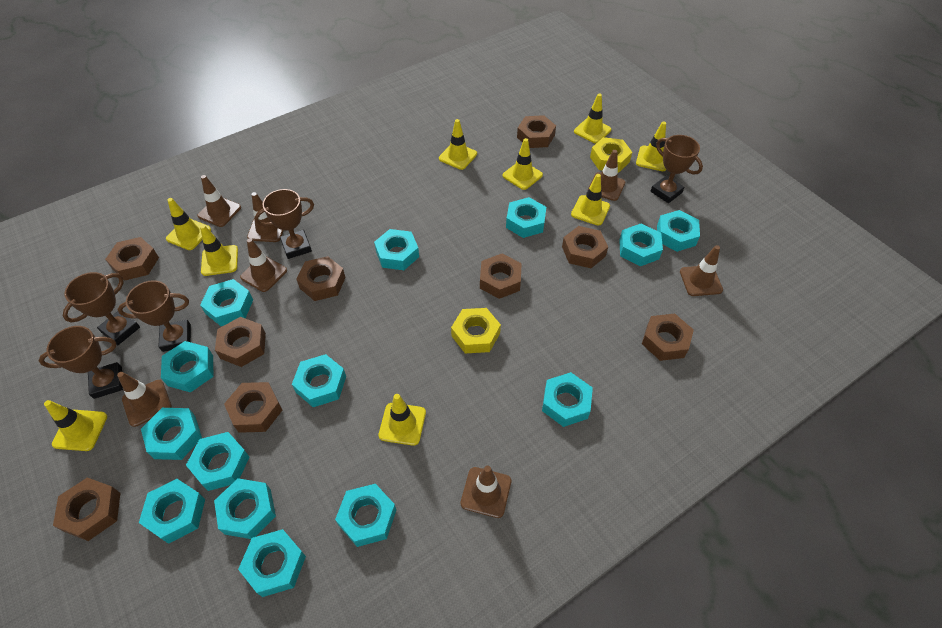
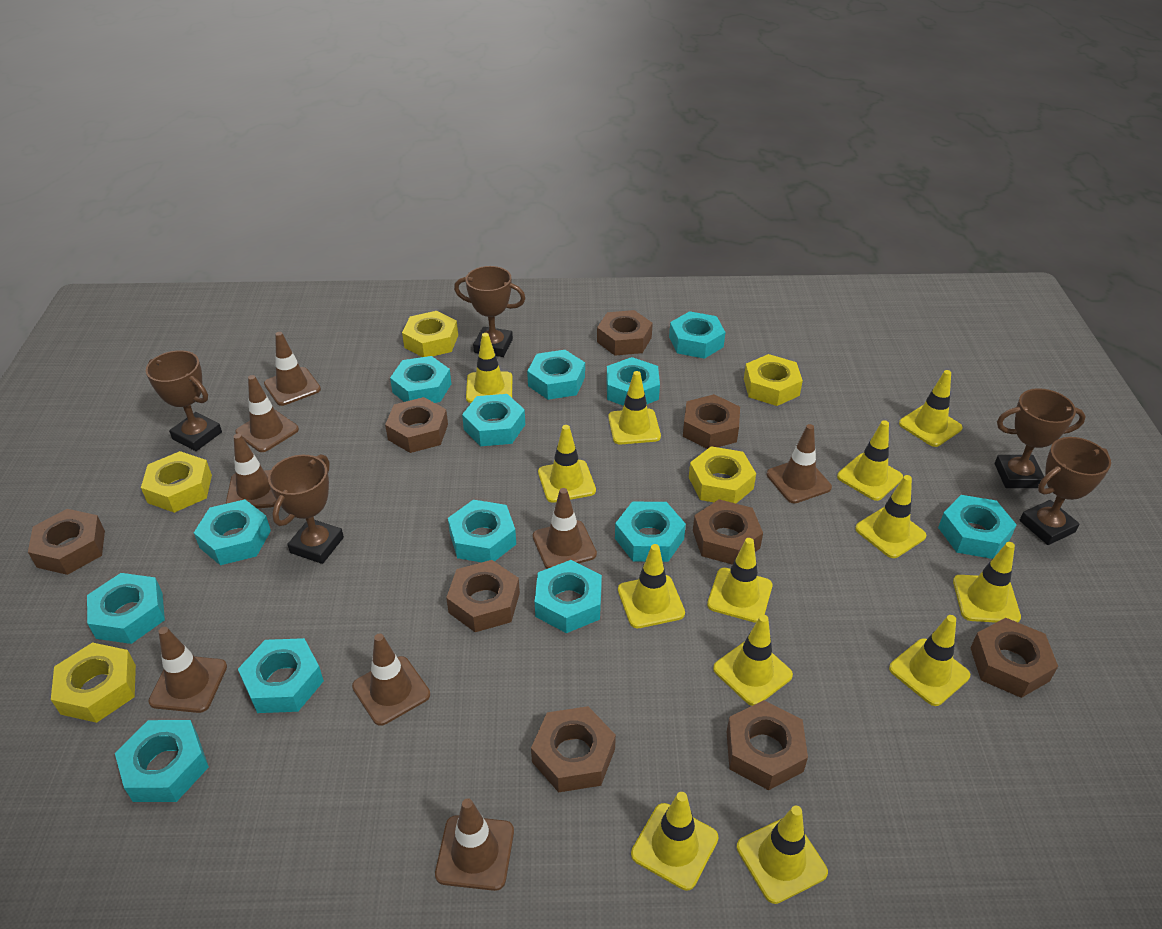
brown traffic cone: [117,372,172,427] [197,175,241,227] [240,238,287,292] [247,192,284,242] [460,466,511,518] [588,150,625,201] [680,245,723,296] = 7 -> [148,627,227,713] [226,433,277,508] [235,375,299,452] [264,332,321,406] [352,633,430,726] [435,798,514,891] [533,488,597,569] [767,424,832,503] = 8
turquoise nut: [139,479,205,544] [141,408,202,460] [161,341,213,392] [186,432,249,491] [200,279,253,326] [214,478,276,539] [238,529,306,597] [292,354,346,407] [335,484,396,547] [374,229,419,270] [506,197,546,238] [542,372,593,427] [619,224,663,266] [657,210,700,252] = 14 -> [87,573,165,644] [115,720,209,802] [194,499,271,565] [238,638,324,713] [390,356,451,403] [448,500,516,562] [462,394,525,446] [527,350,585,400] [535,560,602,633] [607,357,660,406] [615,502,686,562] [669,311,725,359] [938,495,1017,559] = 13
yellow nut: [451,308,501,353] [590,137,632,173] = 2 -> [51,642,136,723] [141,451,212,513] [402,311,458,357] [689,446,756,503] [744,354,803,406] = 5
yellow traffic cone: [44,400,107,451] [166,198,211,250] [200,225,238,276] [379,394,426,446] [439,119,477,170] [503,138,543,190] [571,174,610,226] [574,93,611,143] [636,121,666,171] = 9 -> [466,333,512,403] [538,425,596,503] [608,371,661,444] [618,544,685,628] [631,792,719,891] [707,538,772,623] [713,615,793,706] [737,806,828,904] [837,420,903,501] [855,475,926,558] [889,615,970,706] [899,370,963,447] [953,542,1021,623] = 13

